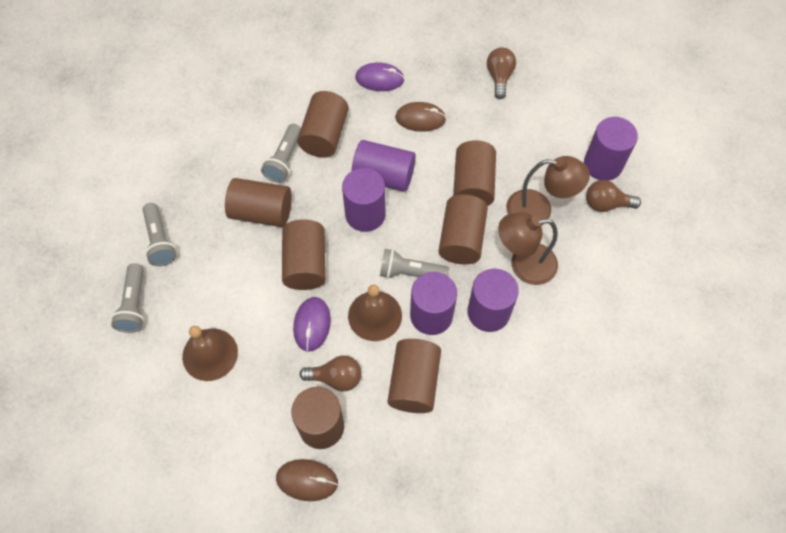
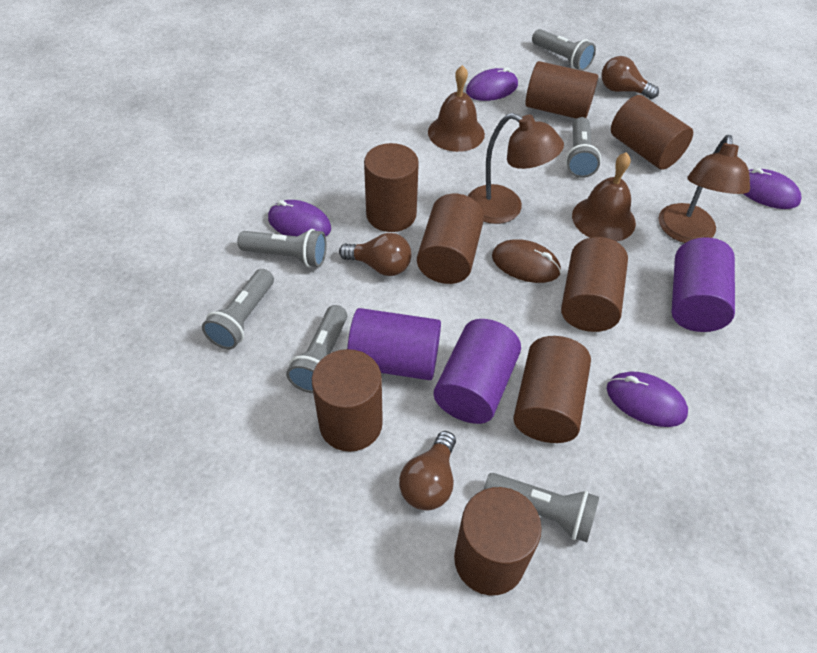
brown cylinder: [225,178,292,227] [282,219,326,290] [291,387,344,449] [297,91,349,158] [388,339,441,413] [438,194,488,264] [453,140,496,206] = 7 -> [312,349,383,452] [364,143,419,232] [417,194,484,284] [454,487,542,595] [513,336,591,443] [525,61,598,119] [561,237,628,332] [611,95,693,170] = 8
brown mouse: [276,459,338,501] [395,102,446,132] = 2 -> [492,239,561,283] = 1
grey flashlight: [111,263,144,333] [143,203,176,266] [261,124,301,183] [380,249,449,279] = 4 -> [202,269,274,349] [237,229,327,267] [286,305,347,393] [484,473,599,542] [532,29,596,71] [566,117,601,178] = 6
purple cylinder: [342,168,386,232] [352,140,416,192] [410,272,457,335] [467,269,519,332] [584,117,638,181] = 5 -> [347,308,441,380] [434,319,521,424] [671,237,735,332] = 3
purple mouse: [293,297,331,352] [355,62,405,91] = 2 -> [268,200,331,236] [466,67,518,101] [607,372,688,427] [744,168,802,209] = 4

